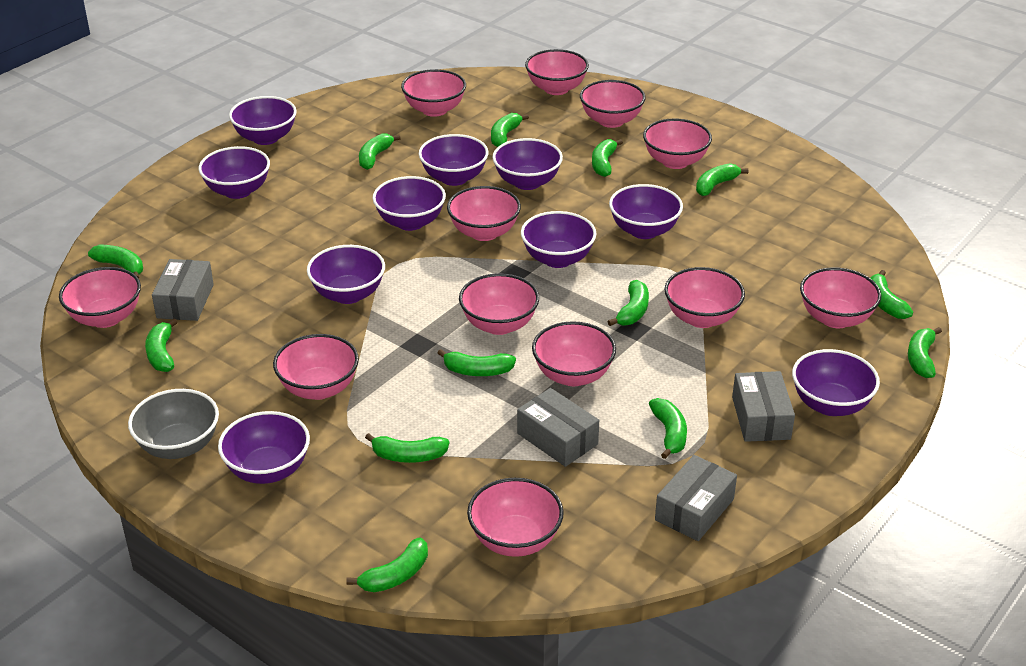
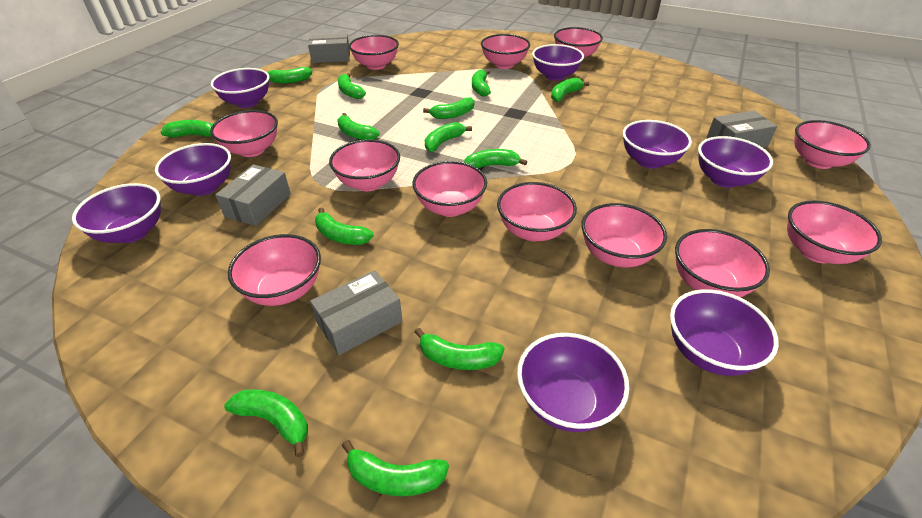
grey bowl: [128,389,219,459] = 1 -> none = 0
purple bowl: [199,146,270,199] [218,411,310,484] [229,96,297,145] [307,245,385,304] [372,176,446,231] [419,134,488,186] [492,138,563,190] [521,211,596,268] [609,184,683,239] [792,349,880,416] = 10 -> [72,183,161,243] [155,143,231,196] [211,68,269,108] [517,333,629,432] [532,44,584,81] [623,120,692,168] [670,289,779,376] [698,136,773,188] = 8

